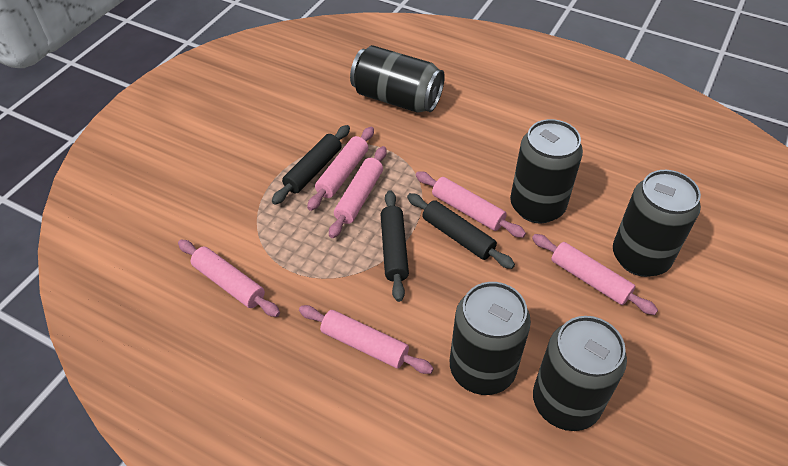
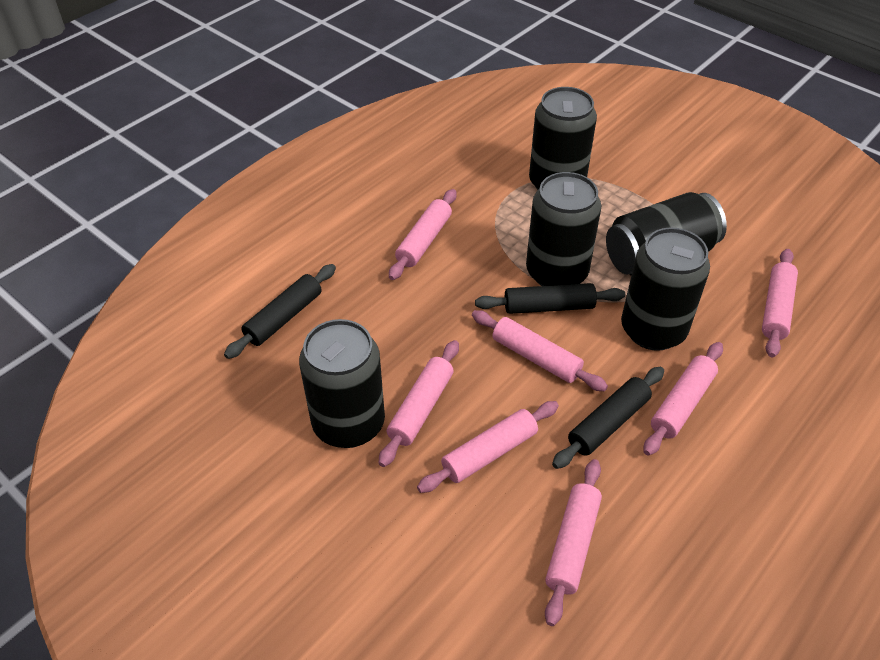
pink rolling pin: [178,240,280,317] [299,305,434,374] [307,127,374,211] [329,146,387,238] [415,171,526,238] [532,234,658,315] = 6 -> [379,340,459,467] [389,189,456,280] [417,401,559,493] [472,310,608,391] [545,459,602,626] [644,342,723,456] [762,249,798,358] = 7

